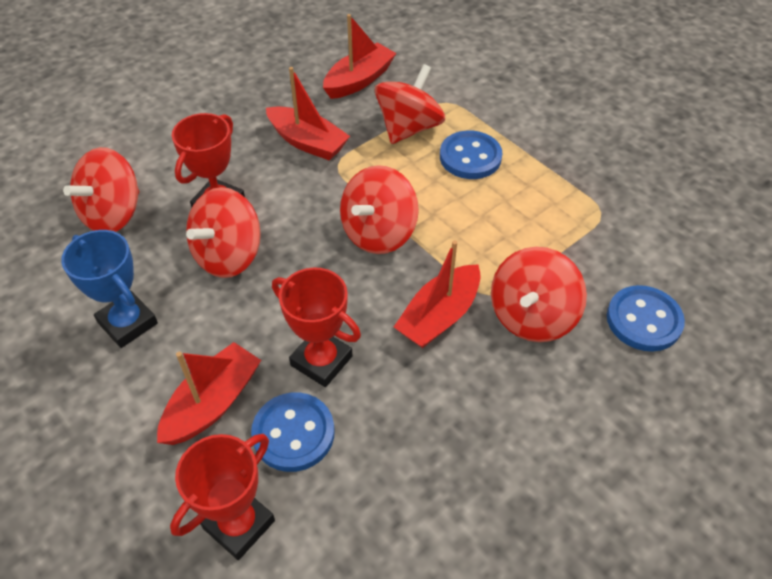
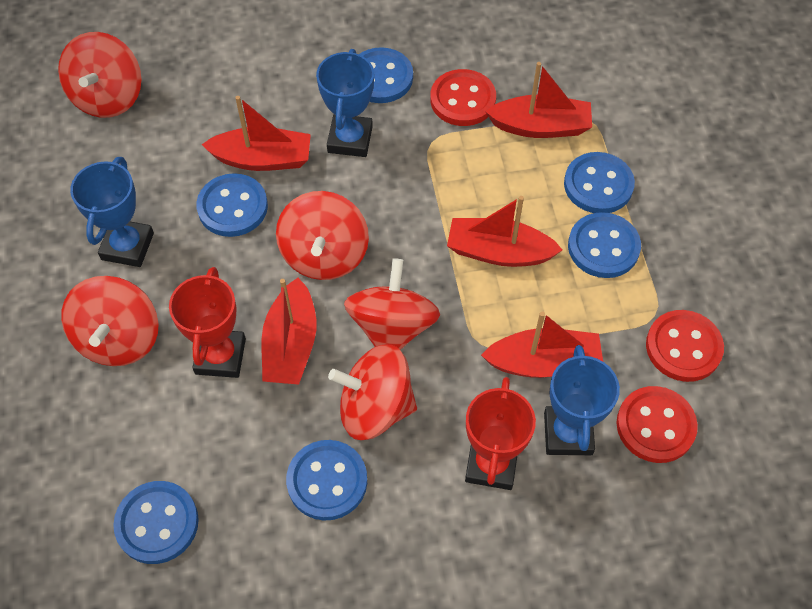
blue button: [251,392,334,472] [440,131,503,179] [607,285,685,352] = 3 -> [113,481,199,564] [196,173,268,237] [286,440,367,521] [359,47,413,103] [564,152,635,213] [568,212,641,278] = 6
blue trophy: [61,230,158,348] = 1 -> [70,157,154,267] [316,49,374,157] [544,345,620,455] = 3
red boat: [157,342,261,445] [266,67,350,161] [323,14,396,99] [394,240,481,348] = 4 -> [201,96,311,171] [262,278,317,385] [447,196,563,267] [481,311,603,378] [485,62,592,138] = 5
red button: none = 0 -> [430,69,496,126] [617,386,698,463] [646,310,724,382] = 3
red trophy: [170,434,275,560] [172,113,245,208] [272,268,361,387] = 3 -> [169,267,246,378] [465,377,536,490] = 2

